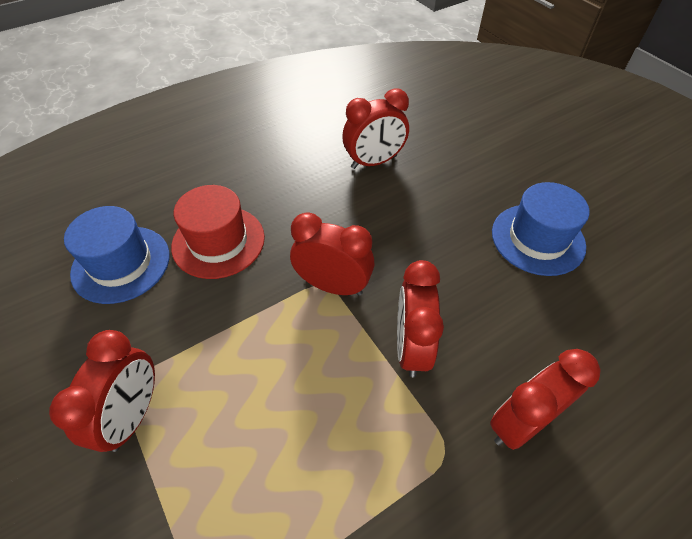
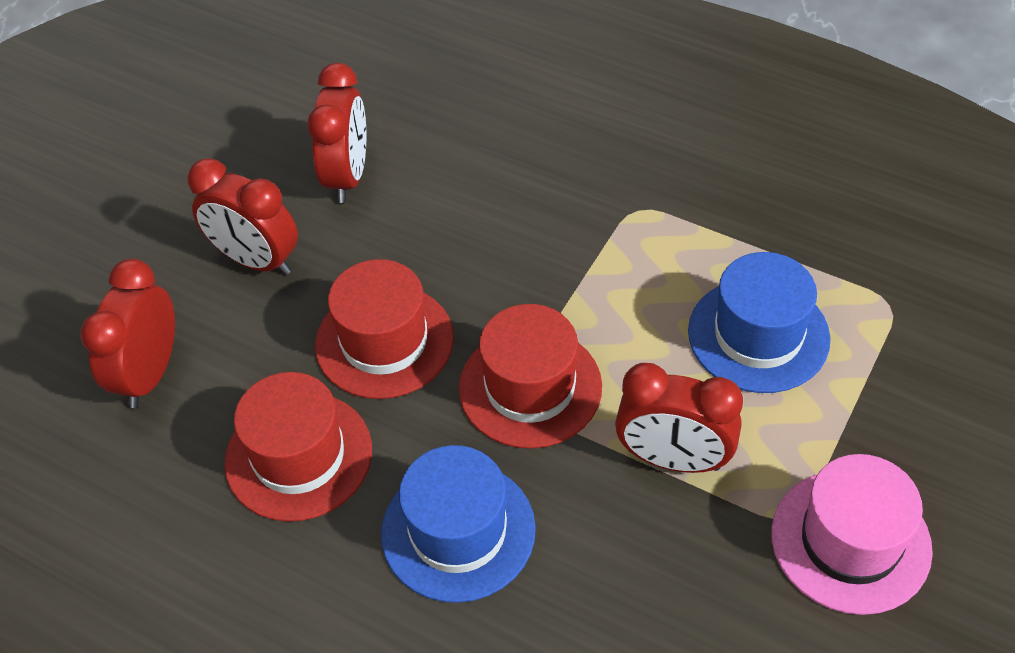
pink hat: none = 0 -> [772,454,933,615] = 1
red clock: [49,330,155,452] [290,212,375,296] [342,89,409,169] [397,260,444,377] [490,349,601,450] = 5 -> [81,259,175,408] [187,158,298,275] [307,63,366,203] [615,363,743,473] = 4
red hat: [171,185,265,279] = 1 -> [224,372,372,522] [315,259,454,399] [459,304,602,449] = 3

